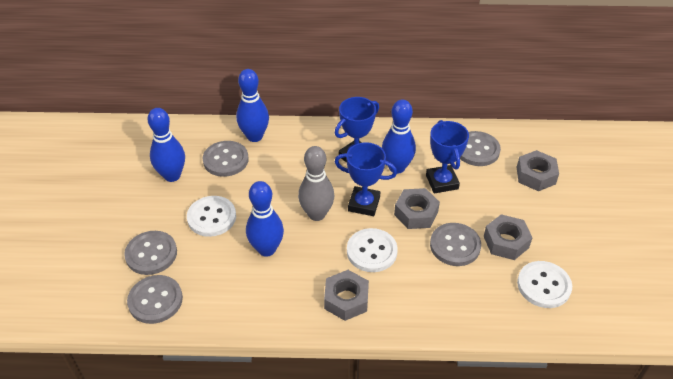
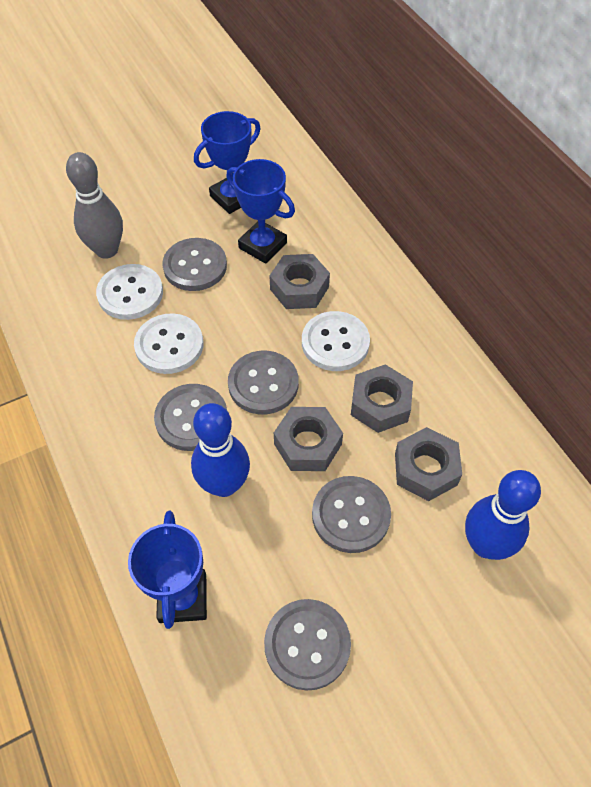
blue bowling pin: [148,108,185,182] [236,69,269,142] [246,181,284,257] [382,100,416,174] = 4 -> [191,403,250,497] [465,470,541,560] = 2

